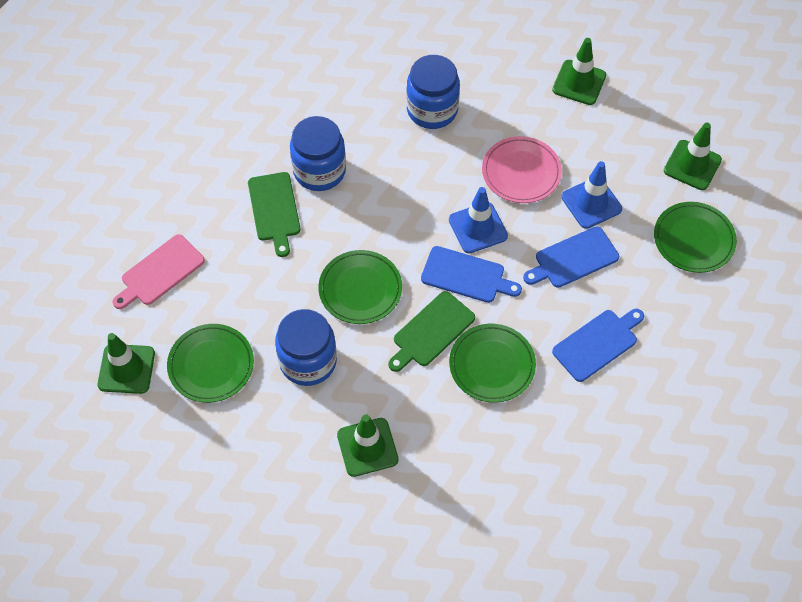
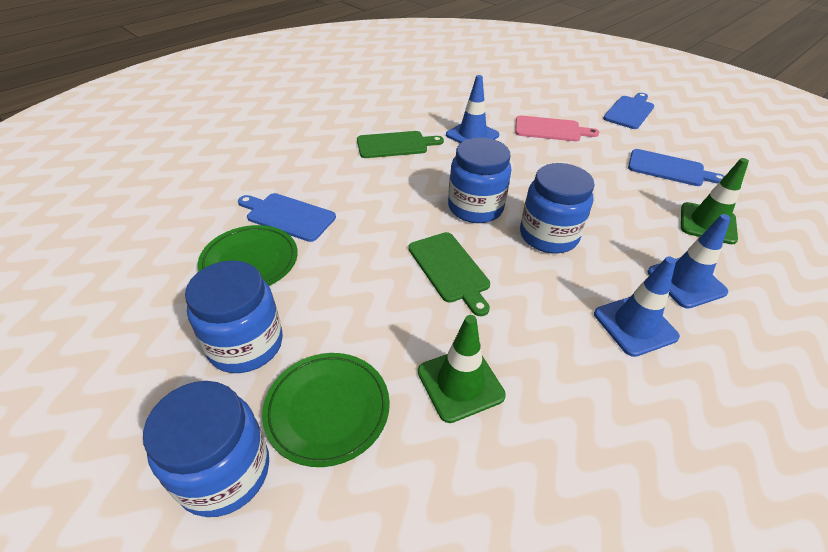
blue jar: [275,309,337,386] [290,116,346,191] [406,55,460,129] = 3 -> [143,381,269,517] [185,260,283,373] [448,137,511,223] [520,163,595,253] = 4
blue traffic cone: [449,187,508,253] [561,161,622,229] = 2 -> [446,75,499,143] [594,256,680,357] [647,214,731,309] = 3
green plate: [167,324,254,403] [318,250,402,324] [449,324,536,403] [654,202,737,273] = 4 -> [198,225,298,286] [262,353,390,467] = 2
green traffic cone: [98,333,155,394] [337,414,399,477] [552,38,606,105] [664,123,722,190] = 4 -> [418,315,506,423] [681,158,749,244] = 2
pink plate: [482,136,562,203] = 1 -> none = 0

